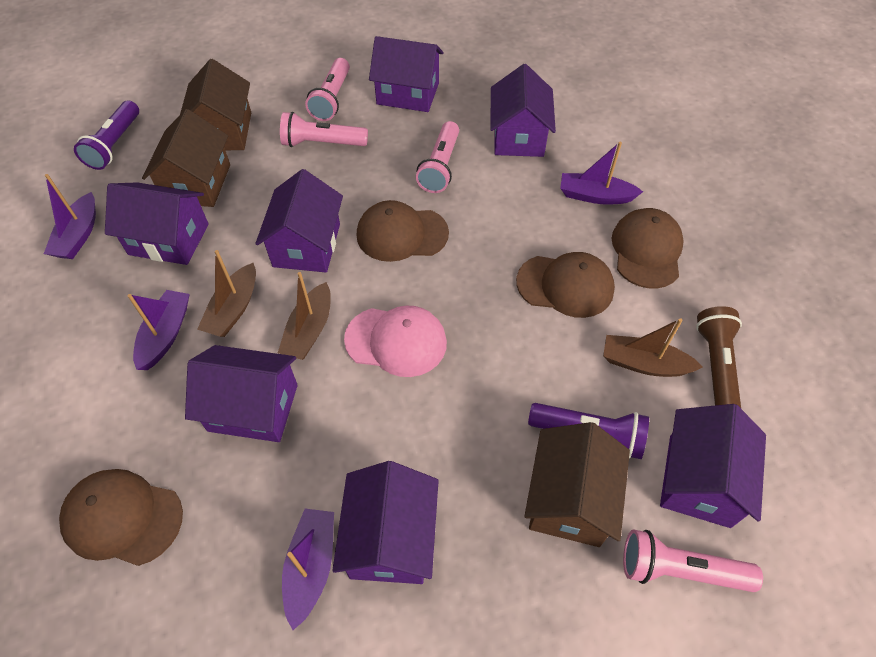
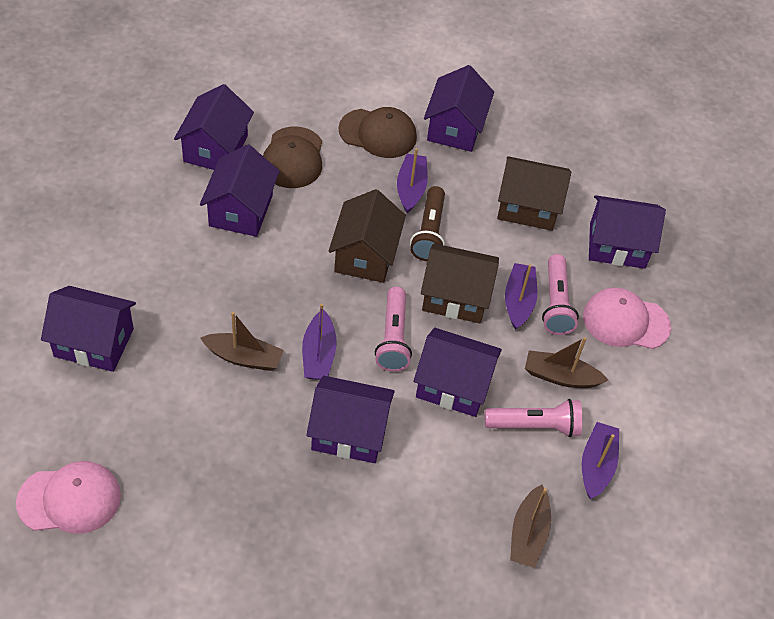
brown cap: [59,469,183,566] [357,200,449,262] [516,252,615,318] [612,208,684,288] = 4 -> [263,126,322,188] [338,107,417,158] = 2
pink cap: [344,306,447,377] = 1 -> [16,461,121,534] [583,288,671,349] = 2
pink flashlight: [280,112,368,147] [305,58,350,121] [416,121,459,193] [623,529,763,592] = 4 -> [375,287,412,372] [485,399,582,437] [542,254,579,335] = 3
purple flashlight: [74,100,139,170] [528,403,649,459] = 2 -> none = 0

